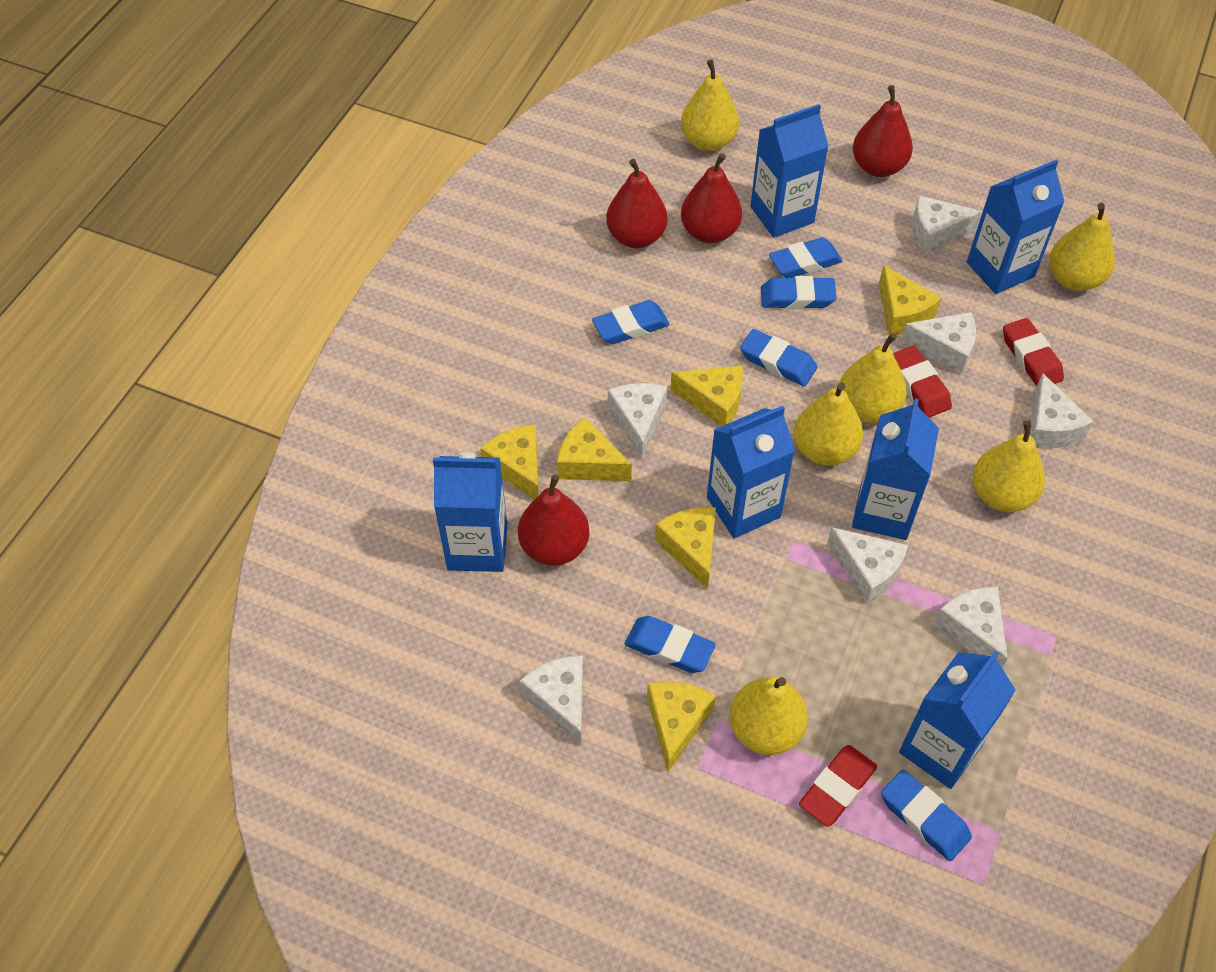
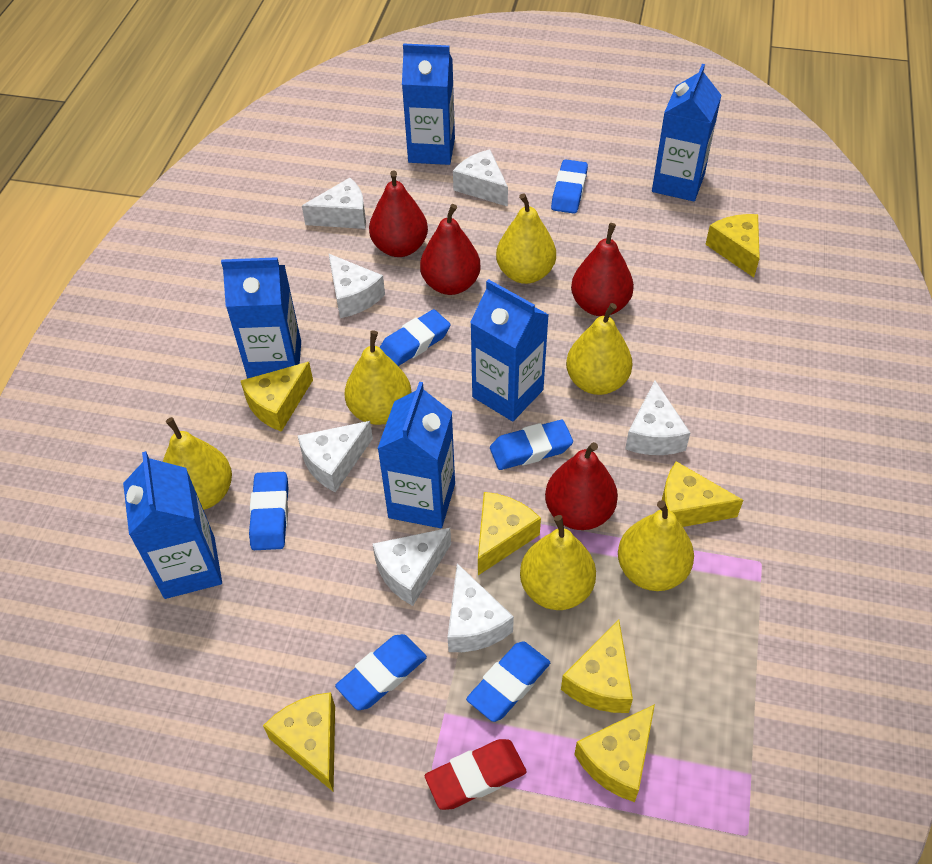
red eraser: [799,745,877,827] [893,346,952,418] [1003,318,1064,386] = 3 -> [425,739,526,810] = 1
yellow cheese: [480,425,539,500] [557,417,632,481] [647,682,715,772] [655,507,716,590] [670,366,743,426] [879,265,942,335] = 6 -> [241,362,313,432] [263,692,335,792] [478,492,541,575] [561,619,633,713] [574,704,655,802] [662,461,743,527] [705,214,760,278] = 7

